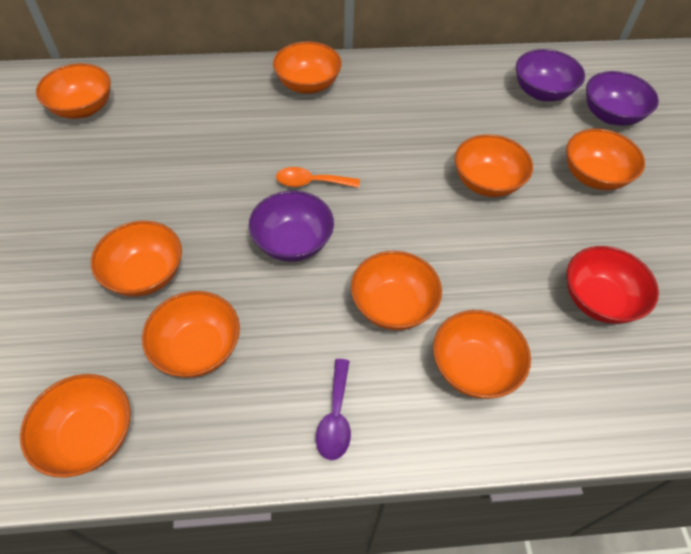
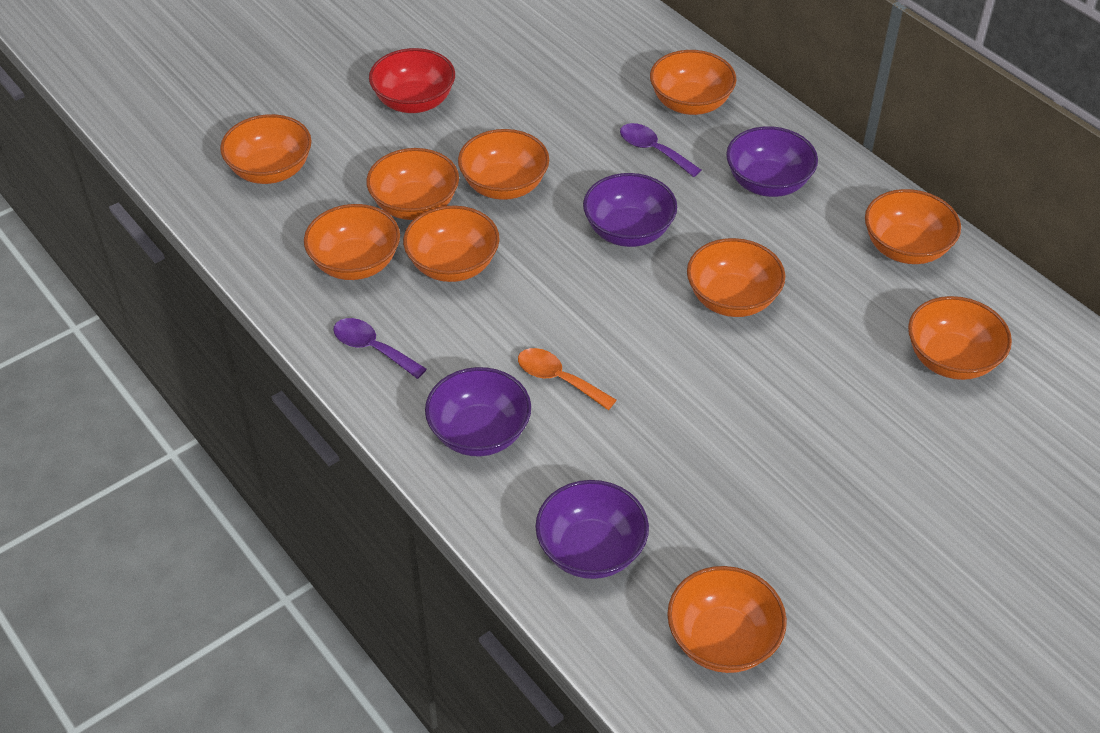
orange bowl: [20,374,131,478] [36,63,111,119] [91,221,182,297] [142,291,240,378] [273,41,342,94] [351,251,442,330] [433,310,531,399] [455,134,533,197] [566,129,645,190] = 9 -> [220,114,312,184] [304,204,400,280] [366,148,459,220] [403,205,500,282] [458,129,549,200] [650,50,737,115] [667,566,787,673] [687,238,786,317] [865,189,961,264] [908,296,1012,380] = 10
purple bowl: [249,191,334,262] [516,49,585,101] [586,71,659,126] = 3 -> [425,367,531,456] [535,480,649,579] [583,173,677,247] [726,126,818,197] = 4
purple spoon: [316,359,351,460] = 1 -> [333,318,427,379] [620,123,701,177] = 2

